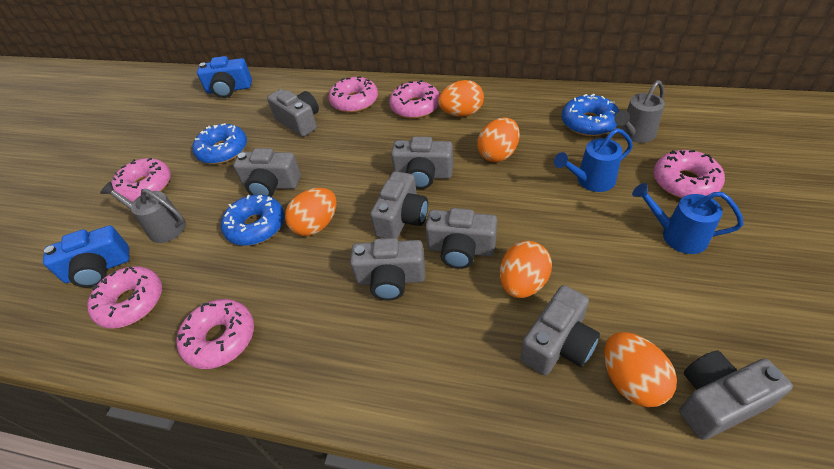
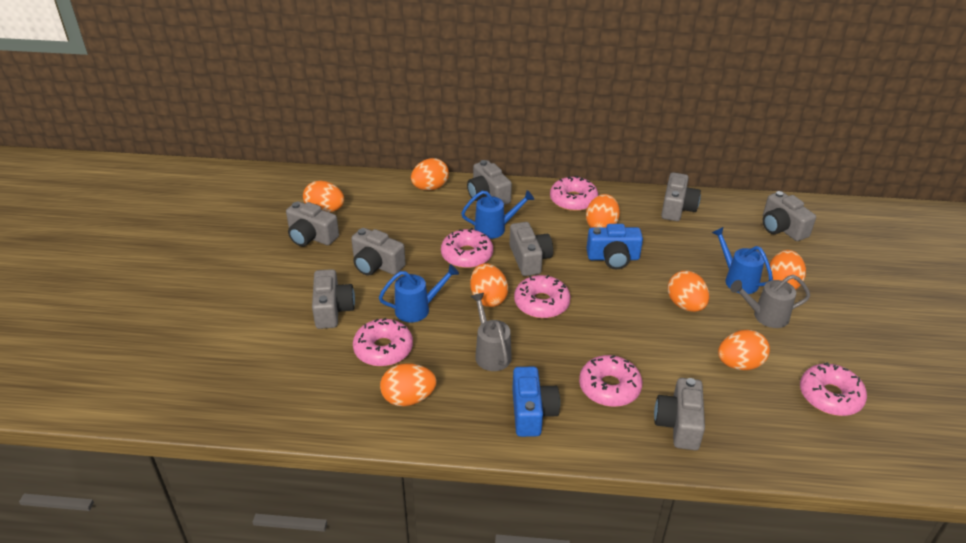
blue donut: [192,123,247,164] [221,195,284,246] [562,94,619,136] = 3 -> none = 0
blue watering can: [554,128,633,192] [632,183,744,254] = 2 -> [379,264,459,322] [461,190,534,239] [712,227,773,294] = 3
orange egg: [285,188,337,236] [438,80,484,117] [477,117,520,162] [500,241,552,298] [604,332,677,407] = 5 -> [303,181,344,212] [380,363,436,406] [411,158,449,190] [470,263,508,307] [586,194,620,228] [667,271,709,312] [718,330,770,370] [768,250,806,290] = 8

